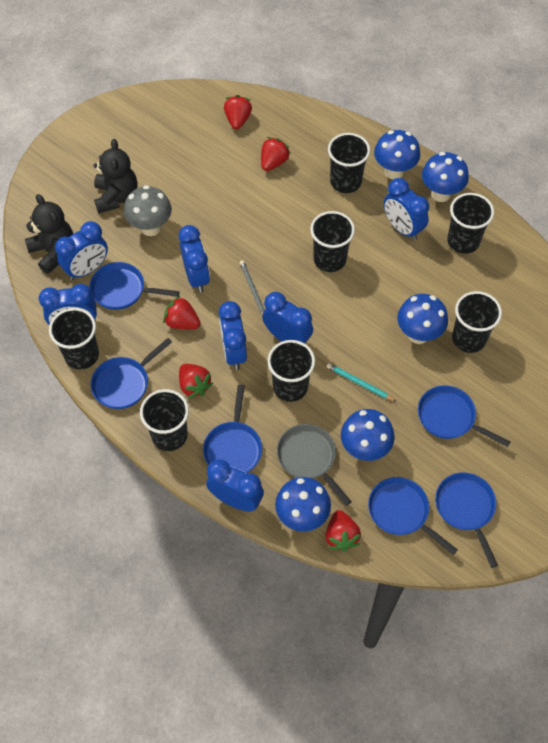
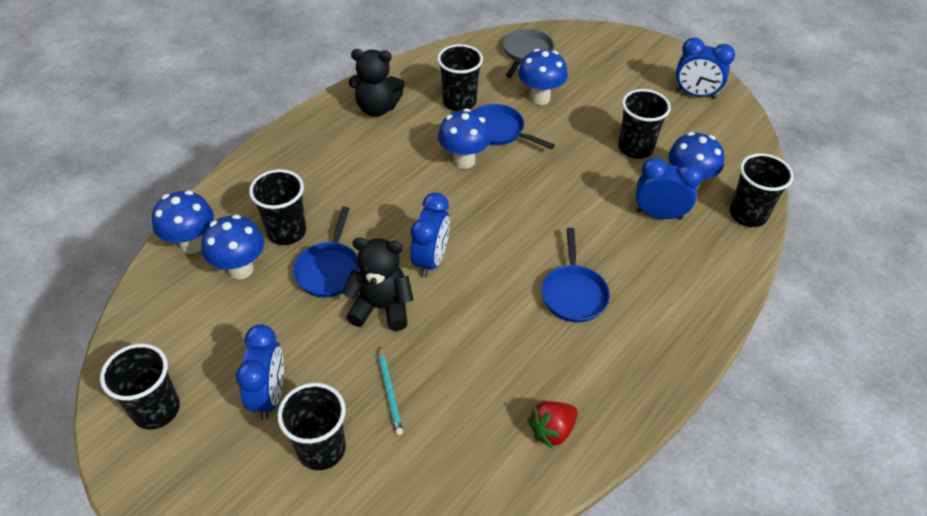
black cup: [49,308,99,370] [140,389,189,451] [267,340,315,402] [310,211,355,272] [328,133,370,193] [447,193,494,254] [452,291,502,353] = 7 -> [100,344,180,430] [249,169,306,245] [277,383,346,470] [437,44,483,111] [618,89,671,159] [729,153,794,227] = 6
blue clock: [39,284,97,325] [55,221,108,280] [179,225,210,293] [206,459,264,511] [219,301,247,370] [262,292,313,344] [384,178,429,240] = 7 -> [236,324,284,420] [411,192,450,278] [636,157,703,220] [676,37,735,99] = 4
blue pan: [90,262,180,310] [90,338,172,409] [203,384,262,473] [368,477,458,555] [418,385,511,447] [435,472,498,568] = 6 -> [293,207,360,297] [474,104,555,150] [542,228,610,322] = 3
grey mushroom: [124,185,172,236] = 1 -> none = 0
grey pencil: [240,260,265,315] = 1 -> none = 0
red strawberry: [163,296,200,329] [179,364,213,399] [224,95,252,129] [261,137,291,171] [325,510,361,552] = 5 -> [527,401,578,449] = 1

